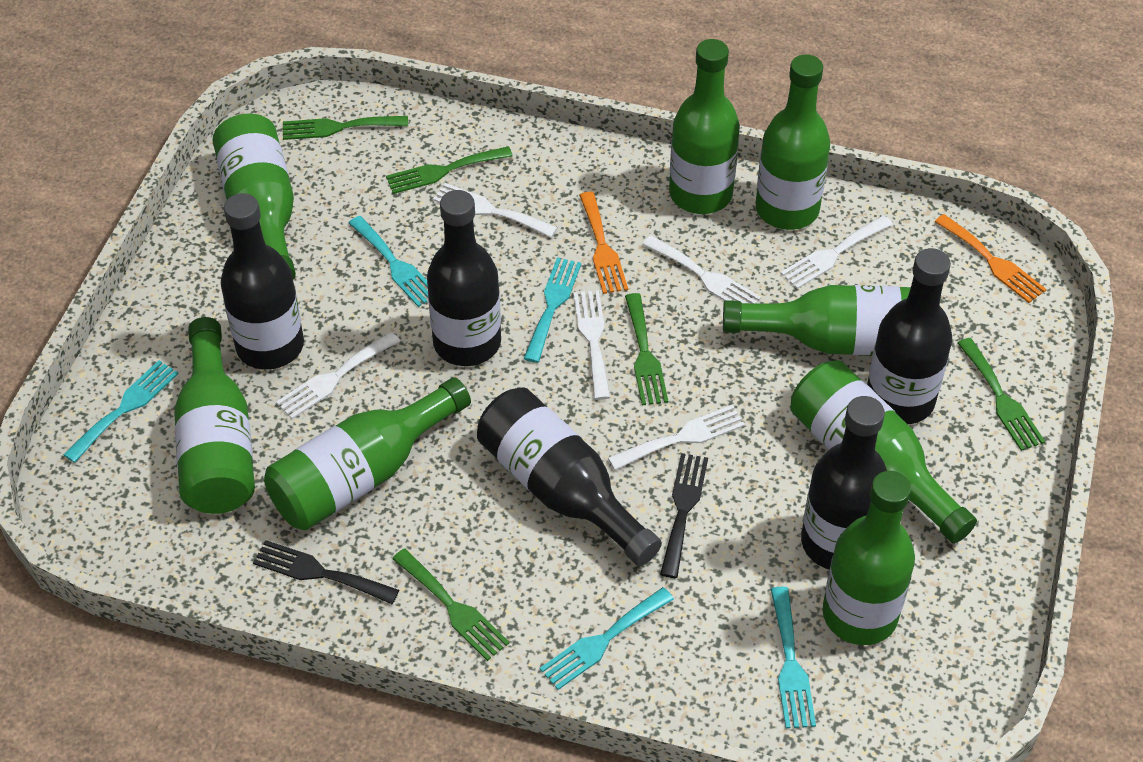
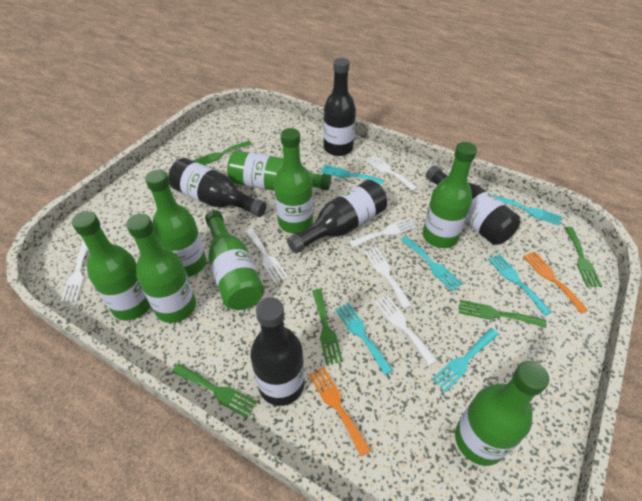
black fork: [253,540,399,604] [660,453,708,578] = 2 -> none = 0
turquoise fork: [63,360,179,463] [349,216,428,307] [524,258,581,363] [540,587,674,690] [771,587,816,728] = 5 -> [320,164,384,185] [335,303,393,375] [401,236,463,291] [432,328,499,392] [488,254,552,316] [493,195,562,225] = 6

